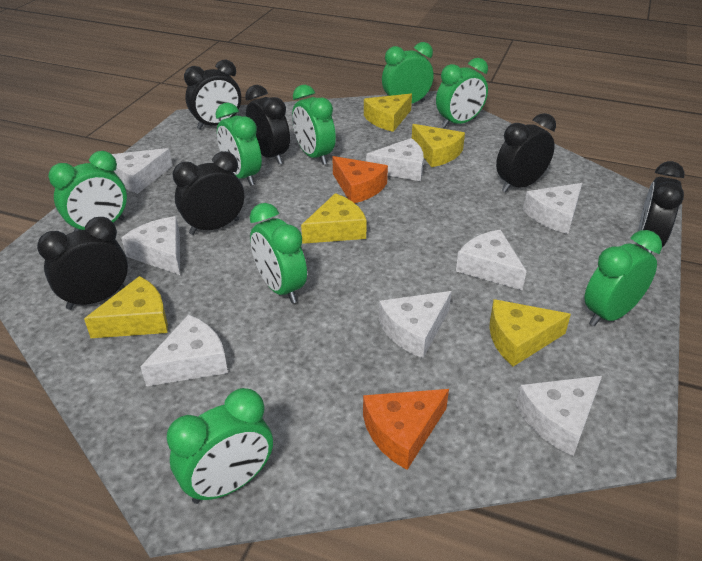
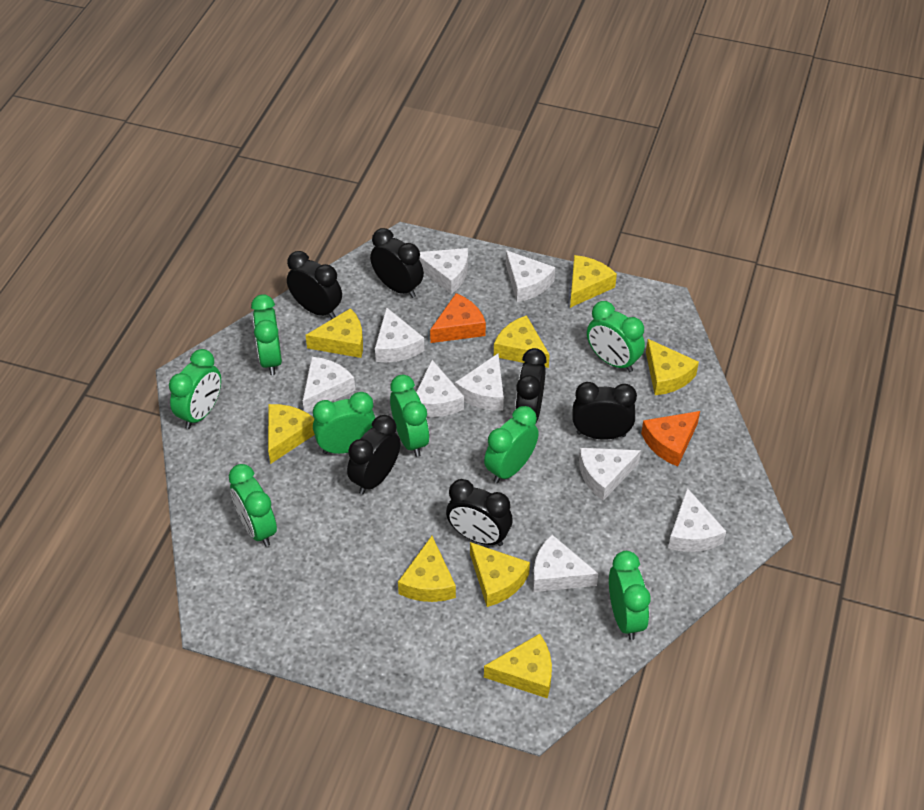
white cheese: [112,148,172,194] [121,216,180,275] [140,314,228,386] [366,138,424,181] [379,291,452,358] [456,230,527,290] [516,376,602,456] [523,183,582,234] = 8 -> [303,357,355,413] [375,307,424,362] [416,360,464,417] [419,248,468,294] [455,354,504,411] [506,250,555,302] [533,535,599,592] [579,448,641,501] [668,488,726,552] = 9
yellow cheese: [84,276,168,338] [301,193,367,244] [364,94,412,132] [412,124,465,167] [490,299,571,367] = 5 -> [268,404,315,464] [305,308,363,358] [398,536,456,602] [470,542,530,607] [484,634,552,699] [494,315,550,368] [570,255,617,308] [646,339,699,395] = 8

